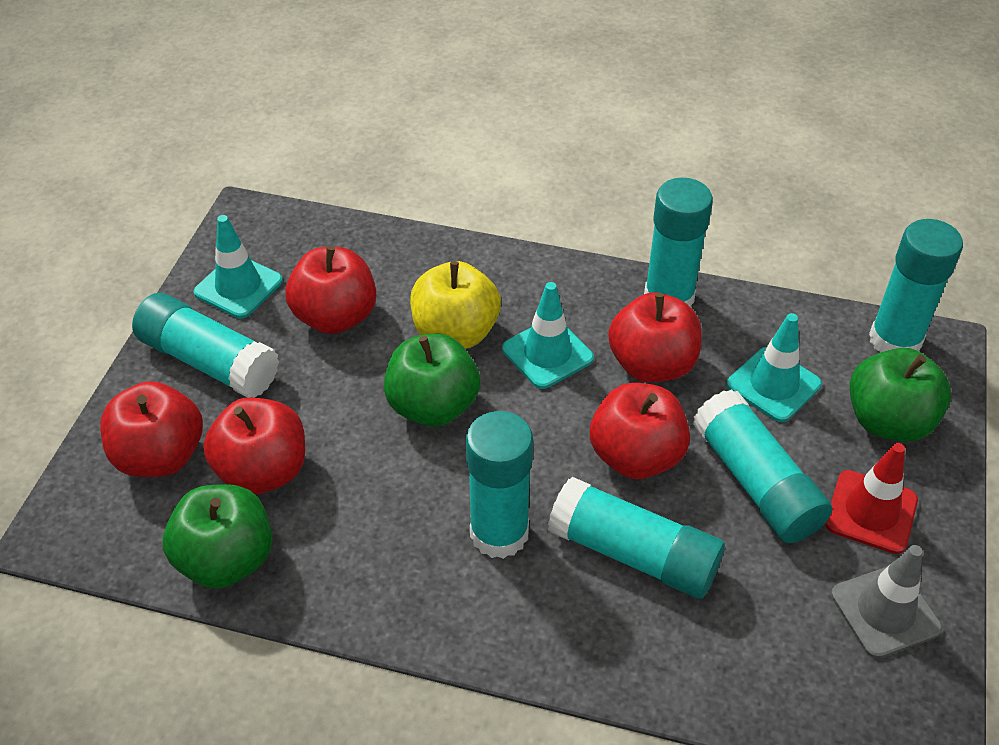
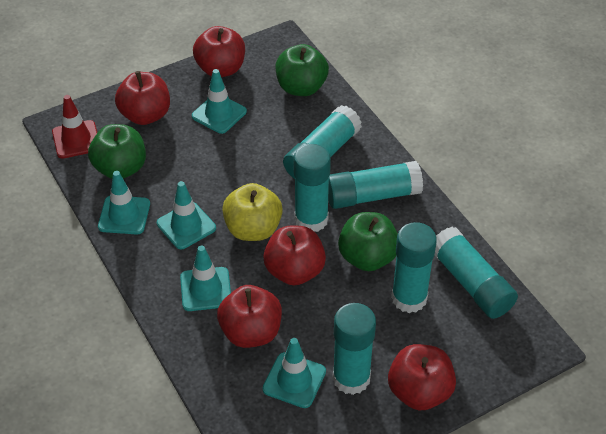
grey traffic cone: [831,545,942,659] = 1 -> none = 0
turquoise traffic cone: [194,215,283,318] [502,282,594,389] [727,313,822,422] = 3 -> [98,171,150,234] [157,181,216,249] [180,245,231,311] [192,69,247,134] [263,338,326,408] = 5

